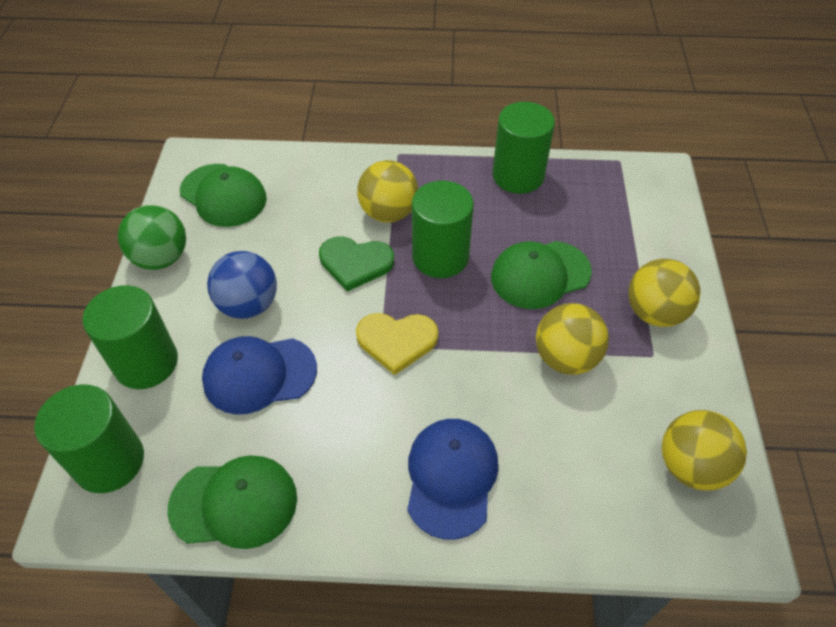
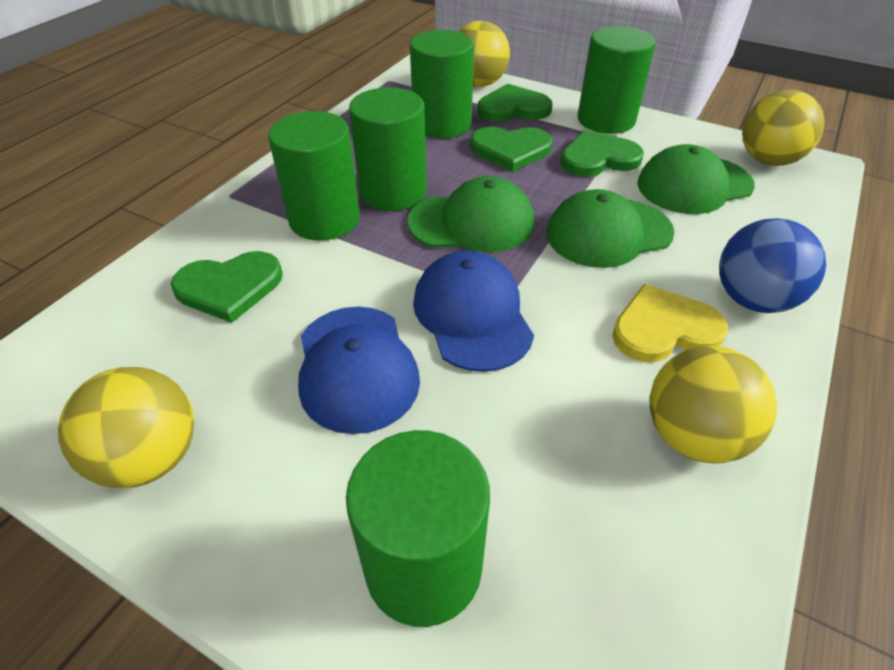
green ball: [118,205,186,270] = 1 -> none = 0
green cylinder: [34,384,144,493] [83,285,178,389] [412,181,474,278] [492,102,555,194] = 4 -> [268,111,360,241] [346,430,490,627] [349,87,427,211] [410,30,474,139] [578,26,656,134] = 5
green heart: [319,236,394,292] = 1 -> [171,251,283,323] [470,127,553,172] [477,84,553,122] [560,130,644,177] = 4

